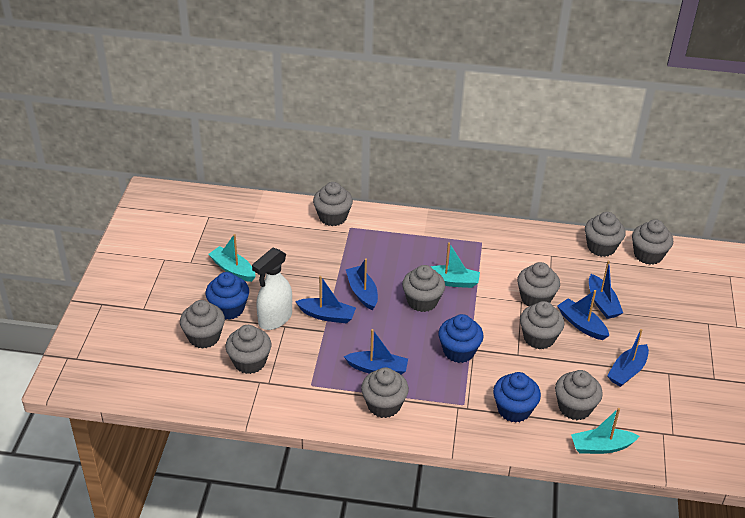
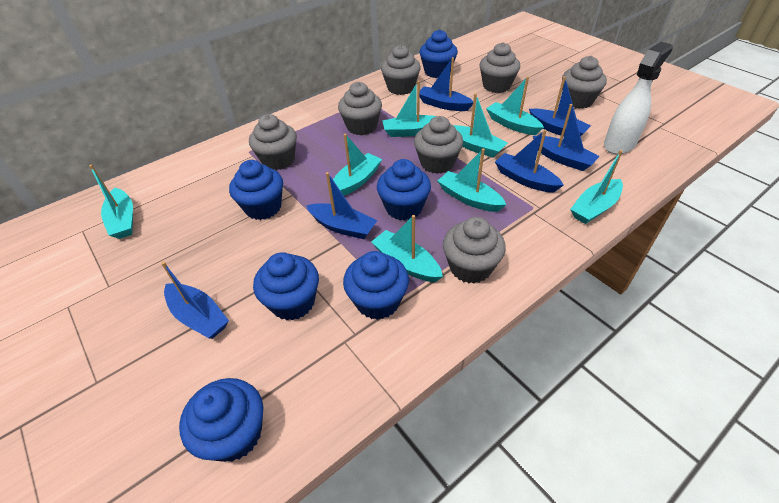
blue cupcake: [206,272,249,320] [438,314,484,363] [493,372,541,423] = 3 -> [179,378,263,462] [229,160,283,220] [253,252,319,321] [343,251,409,320] [377,159,431,221] [419,29,458,78] = 6
grey cupcake: [180,300,225,349] [226,325,271,374] [313,182,353,226] [361,367,409,418] [402,265,445,312] [517,262,560,306] [520,301,565,349] [555,370,603,420] [585,212,626,257] [632,219,673,265] = 10 -> [249,114,297,170] [338,82,382,135] [381,45,421,95] [414,116,463,174] [443,217,506,284] [480,42,520,93] [562,56,607,109] = 7
turquoise boat: [208,234,256,282] [430,242,480,288] [571,408,640,454] = 3 -> [89,165,133,239] [333,134,382,196] [371,215,443,282] [382,81,436,137] [438,148,506,212] [453,93,507,158] [486,76,544,135] [570,150,623,224] = 8

